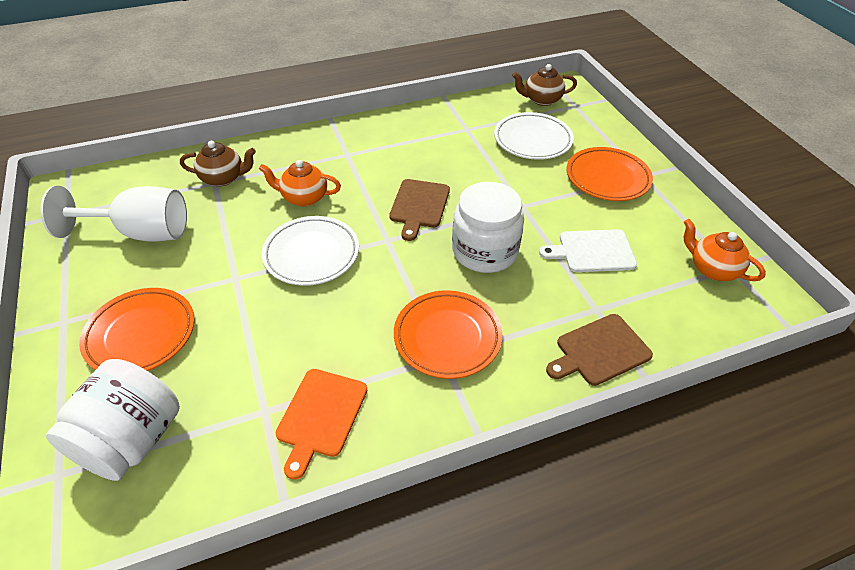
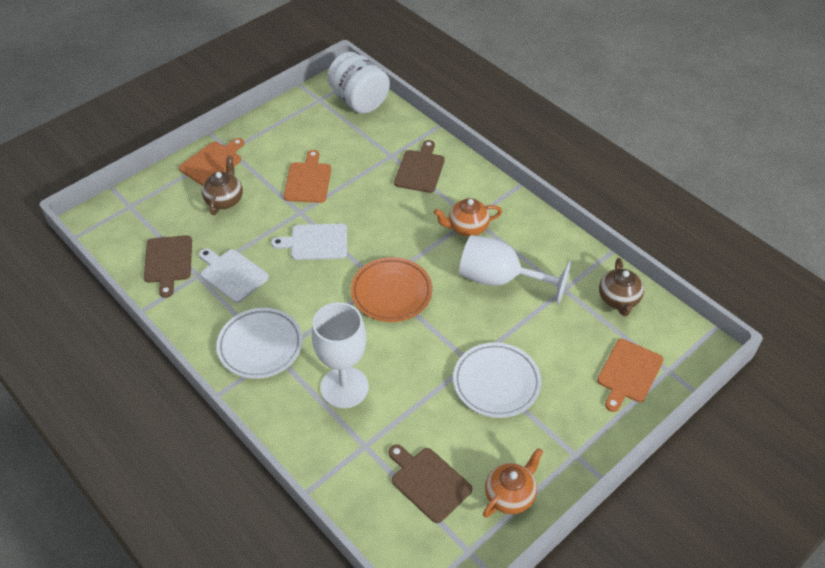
brown cutting board: [389,179,450,241] [546,314,653,386] = 2 -> [144,235,192,298] [389,444,472,523] [394,140,445,193] = 3
orange cutting board: [276,369,367,480] = 1 -> [179,138,244,186] [284,150,331,203] [597,339,664,412] = 3
orange plate: [79,288,195,371] [394,291,502,379] [566,147,653,201] = 3 -> [351,257,433,322] = 1
white cutting board: [539,229,637,272] = 1 -> [199,248,269,303] [271,223,347,260] = 2
white goblet: [40,186,187,242] = 1 -> [312,302,369,408] [459,235,572,305] = 2
white jar: [46,359,180,481] [452,182,524,273] = 2 -> [327,52,390,114] = 1

